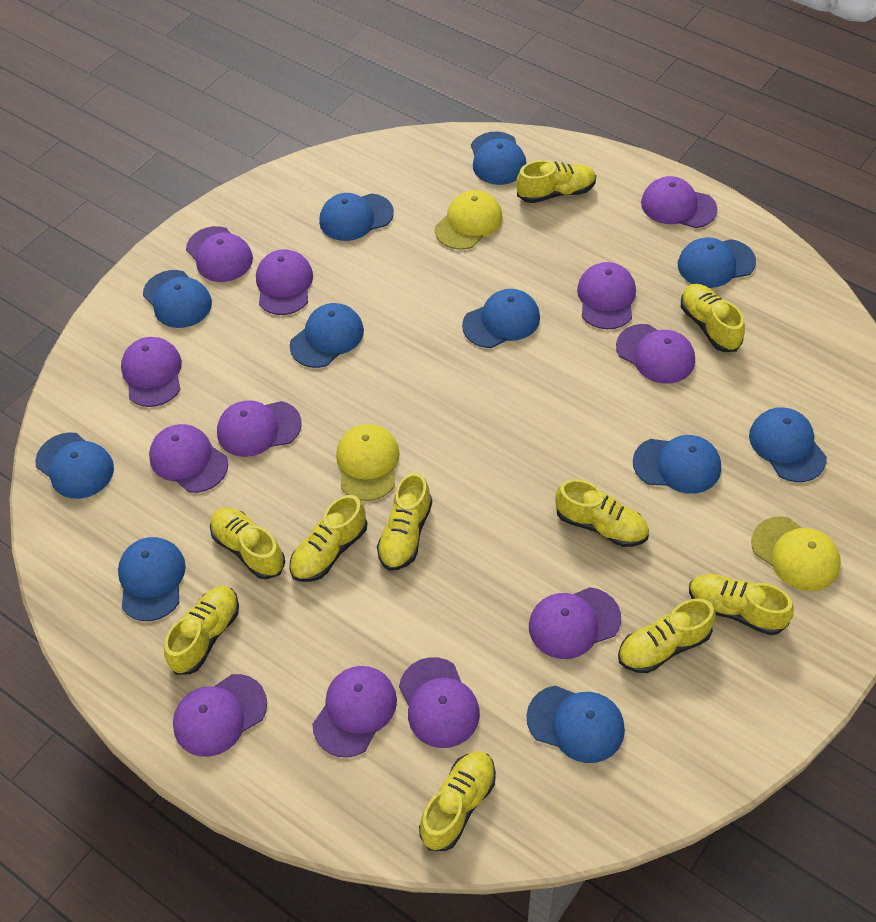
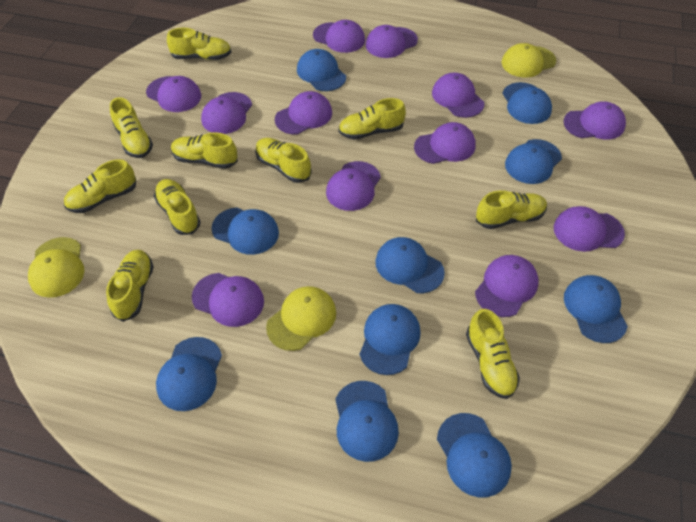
blue cap: [35,432,114,499] [118,537,186,621] [143,270,212,328] [290,303,364,368] [319,193,394,241] [462,289,540,348] [471,132,527,185] [526,686,625,763] [633,435,721,494] [678,237,756,288] [749,407,827,482] = 11 -> [156,337,222,411] [212,207,279,255] [297,49,346,91] [335,381,399,462] [360,304,421,375] [375,237,445,293] [437,413,512,497] [502,82,552,124] [505,139,562,184] [564,275,628,343] = 10

